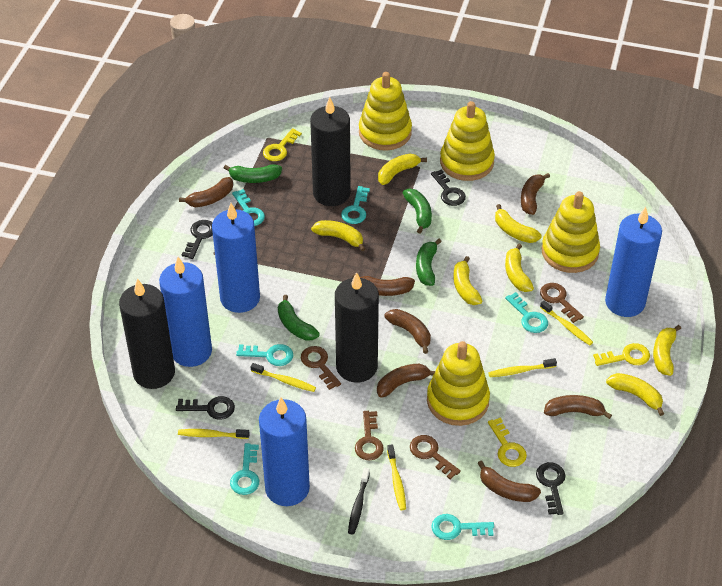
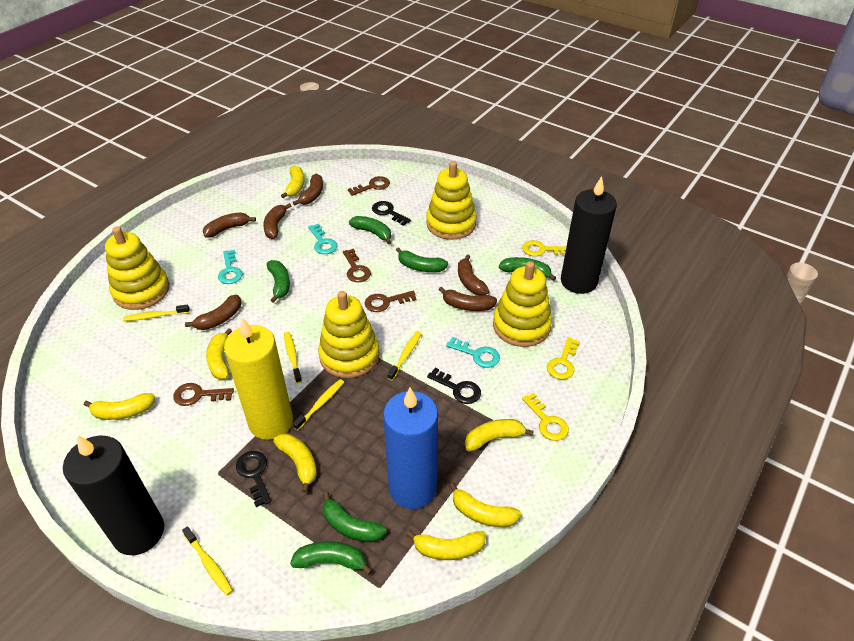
black candle: [119,278,175,389] [310,97,351,206] [335,272,379,382] = 3 -> [63,435,164,555] [561,176,617,294] = 2
black key: [176,396,235,420] [182,220,213,259] [431,169,466,206] [536,462,566,515] = 4 -> [236,451,271,507] [372,201,411,226] [427,368,481,404] = 3
black toothbrush: [348,468,370,535] = 1 -> none = 0
blue candle: [159,257,212,367] [212,203,260,313] [259,398,310,506] [605,207,662,317] = 4 -> [383,388,438,509] = 1
brown banana: [179,177,233,207] [352,274,415,296] [377,364,435,398] [384,309,431,354] [478,460,541,502] [521,173,550,215] [544,395,612,419] = 7 -> [185,294,241,330] [203,212,256,237] [263,203,291,239] [293,174,323,206] [438,287,497,311] [458,255,489,296] = 6
green banana: [224,164,282,183] [278,295,320,341] [403,189,432,234] [416,239,442,286] = 4 -> [267,260,290,303] [290,541,372,575] [323,492,387,542] [349,216,391,244] [396,247,448,272] [499,257,556,281] = 6
turquoise key: [230,443,259,495] [232,189,265,226] [236,344,293,366] [341,186,370,224] [431,514,494,540] [505,292,548,333] = 6 -> [218,250,243,284] [308,224,337,254] [446,337,500,368] = 3
yellow candle: none = 0 -> [224,317,293,440] = 1

